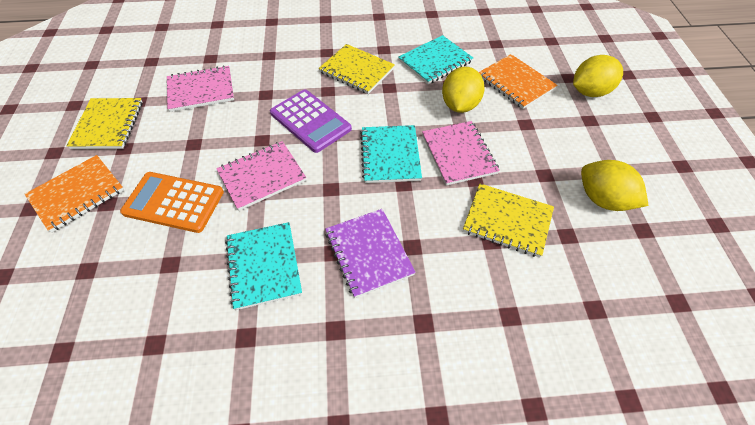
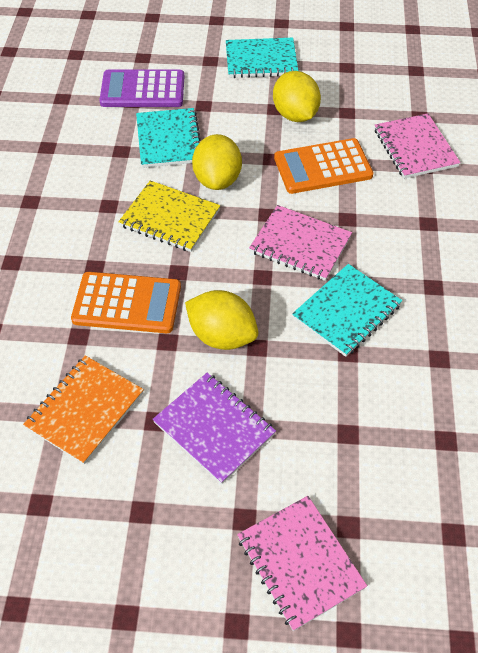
orange calculator: [120,172,224,233] = 1 -> [71,272,181,333] [274,138,373,194] = 2
orange notebook: [25,155,124,233] [479,54,557,109] = 2 -> [23,355,144,465] = 1
yellow notebook: [67,98,142,149] [318,44,395,94] [463,184,554,257] = 3 -> [118,180,220,252] = 1

